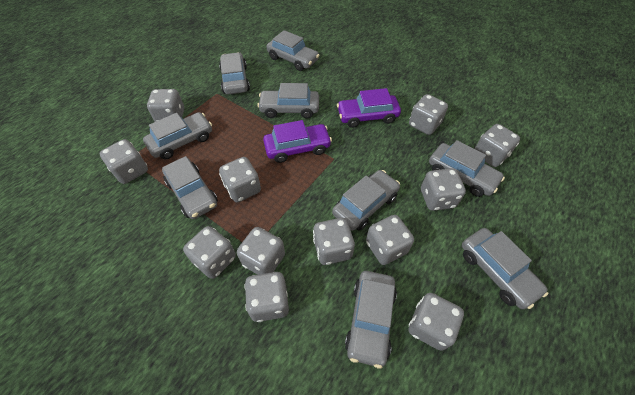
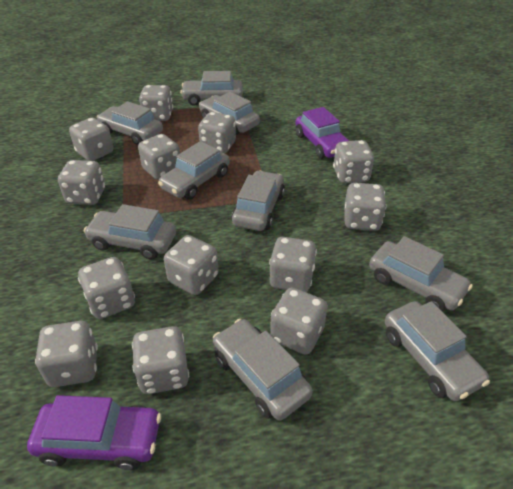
grey dice: [99,139,148,184] [147,89,184,122] [183,226,236,279] [219,157,261,202] [237,227,285,275] [244,272,289,322] [313,218,355,265] [366,215,414,265] [409,94,448,135] [409,293,464,351] [421,168,466,211] [475,124,520,167] = 12 -> [35,321,98,387] [58,160,105,205] [69,118,113,161] [78,257,135,319] [132,326,189,394] [138,134,180,180] [139,85,173,121] [164,235,219,295] [198,112,236,153] [269,237,317,292] [270,288,328,354] [333,140,374,183] [344,183,387,231] = 13

